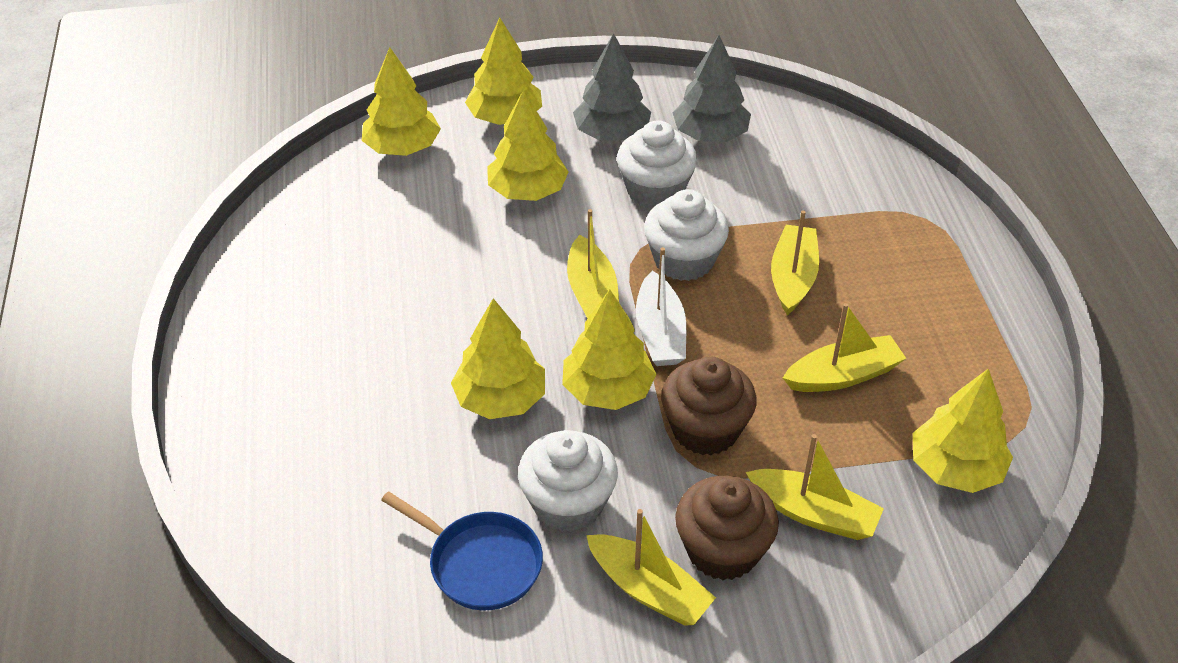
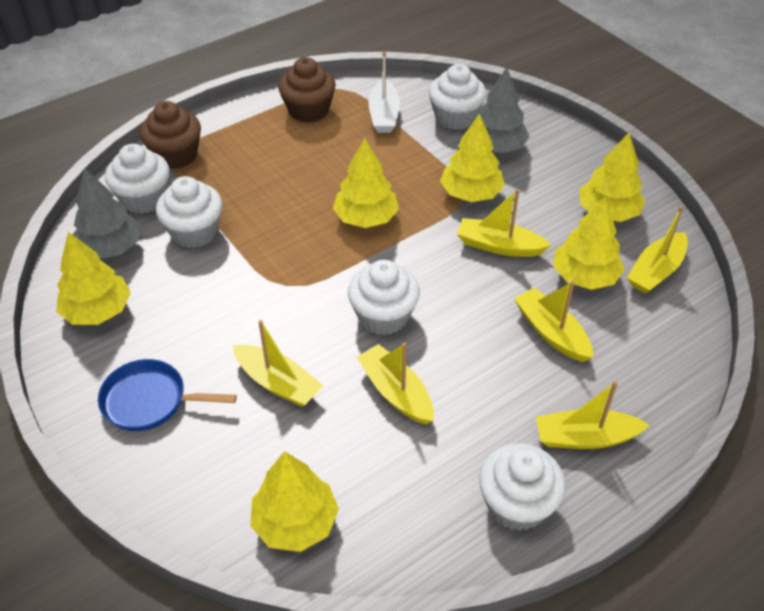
white cupcake: [518,430,618,532] [617,120,697,208] [644,189,729,281] = 3 -> [105,144,170,214] [156,176,223,248] [348,260,420,335] [429,64,486,130] [479,444,566,531] = 5
yellow boat: [567,209,619,319] [586,509,716,626] [746,434,884,540] [771,210,819,315] [783,303,906,392] = 5 -> [233,320,323,407] [357,342,434,425] [457,189,551,257] [514,281,593,362] [536,381,649,449] [627,206,688,294] = 6

